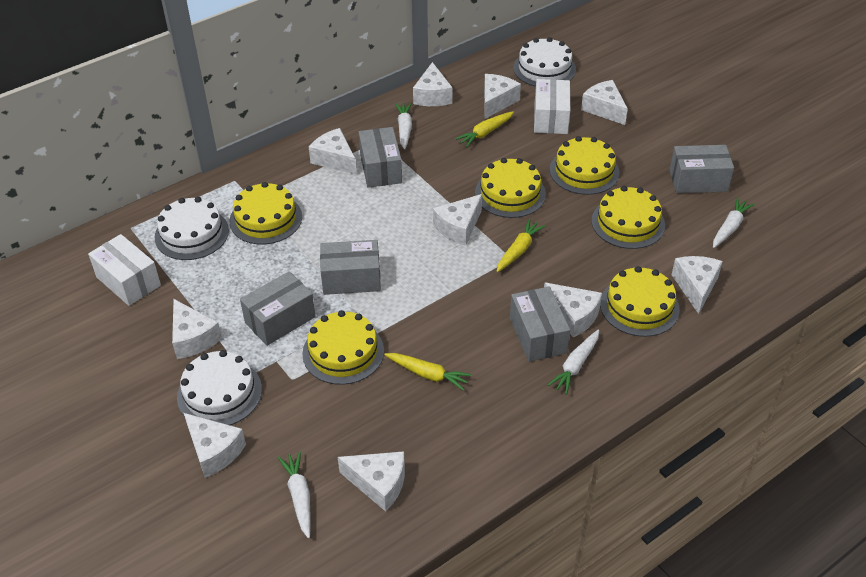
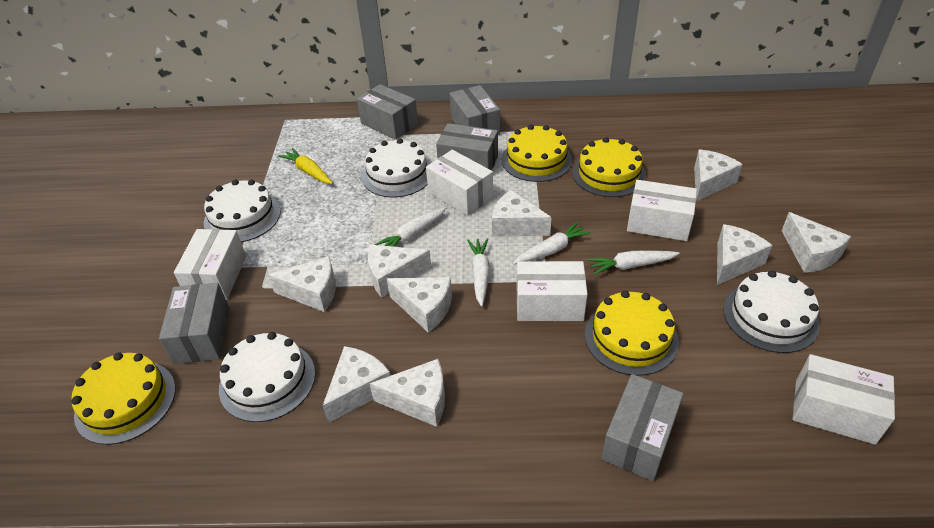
white box: [88,234,161,306] [534,79,570,134] = 2 -> [174,229,246,300] [426,150,493,216] [517,261,588,321] [627,180,697,241] [793,354,895,445] = 5
white cake: [155,197,229,260] [177,350,262,425] [514,37,576,87] = 3 -> [204,180,281,242] [219,332,315,422] [362,138,430,197] [723,270,820,353] = 4
white cheese: [172,299,222,359] [184,413,246,478] [309,128,357,175] [338,451,405,511] [413,62,452,106] [433,194,482,246] [484,74,521,119] [544,283,602,338] [581,80,628,125] [672,256,723,314] = 10 -> [268,257,336,312] [323,346,390,423] [368,245,431,298] [369,359,445,427] [386,277,452,333] [492,190,551,237] [694,149,743,201] [717,224,773,285] [782,212,851,273] = 9
yellow cake: [229,182,302,244] [302,310,384,385] [475,158,546,218] [550,136,619,195] [591,186,665,249] [600,266,680,337] = 6 -> [71,352,176,445] [502,125,572,182] [573,137,646,197] [585,291,679,376] = 4
yellow carrot: [384,353,472,391] [455,111,514,147] [497,219,546,272] = 3 -> [279,148,333,184] = 1

